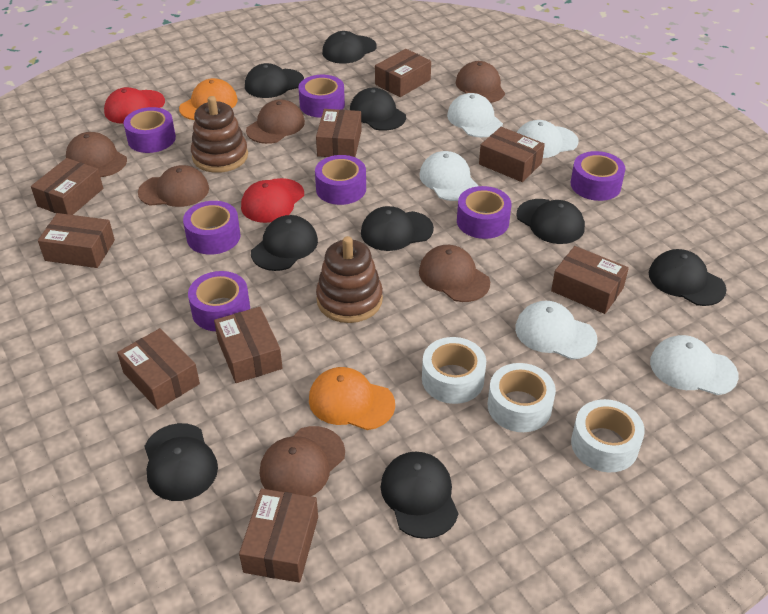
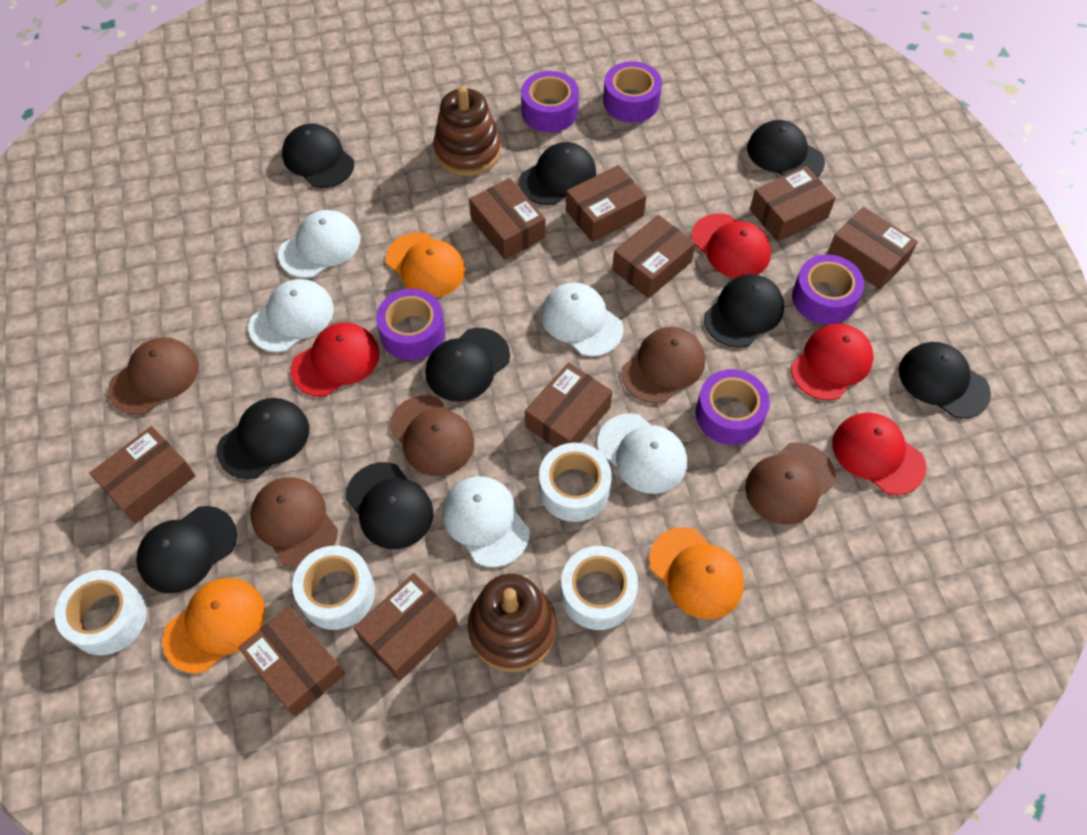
brown cap: [66,132,127,177] [138,165,209,207] [246,99,305,144] [260,426,345,496] [419,245,490,302] [456,61,505,103] = 6 -> [108,337,199,415] [250,477,338,568] [390,395,474,476] [622,327,705,404] [745,442,836,525] = 5
orange cap: [179,78,238,120] [309,367,395,430] = 2 -> [162,578,265,673] [386,232,465,297] [649,527,744,619] = 3
purple tape: [124,107,176,153] [183,201,241,255] [188,271,250,331] [299,75,345,118] [315,155,366,205] [457,186,511,239] [571,151,625,201] = 7 -> [376,289,445,360] [521,71,579,132] [603,61,662,123] [695,369,770,445] [792,255,864,325] = 5
red cap: [104,87,165,124] [241,178,304,223] = 2 -> [291,323,380,397] [691,213,771,278] [791,323,874,400] [832,412,926,495] = 4
white tape: [422,337,486,404] [488,363,556,432] [571,399,645,472] = 3 -> [54,570,147,655] [292,546,375,630] [539,443,612,522] [561,546,638,630] = 4

